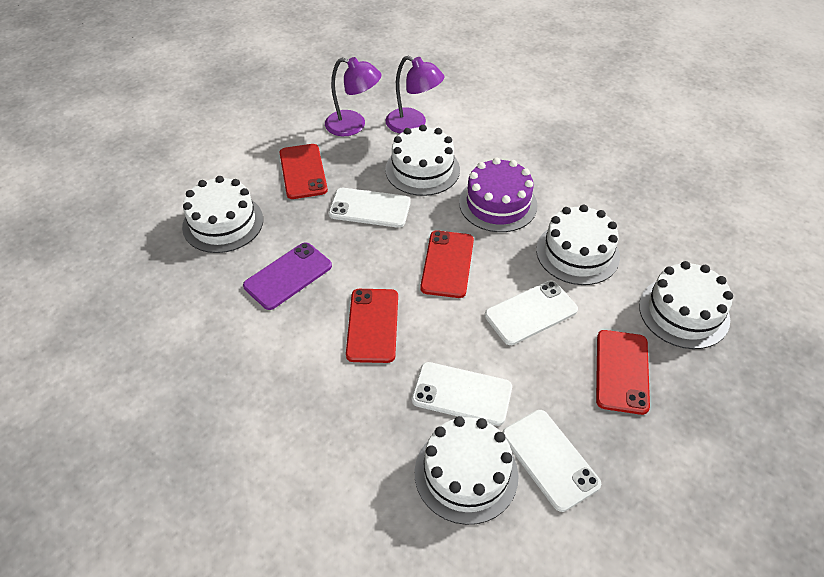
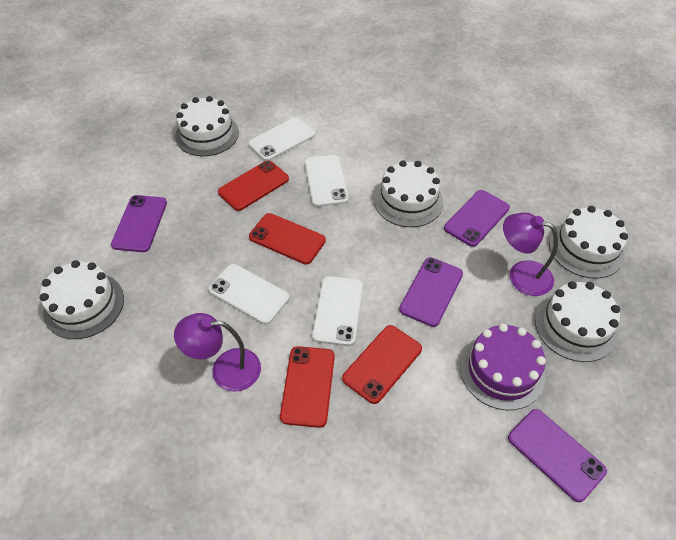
purple phone: [243,242,332,310] = 1 -> [111,195,167,252] [399,257,463,327] [444,190,510,247] [508,409,607,502] = 4

